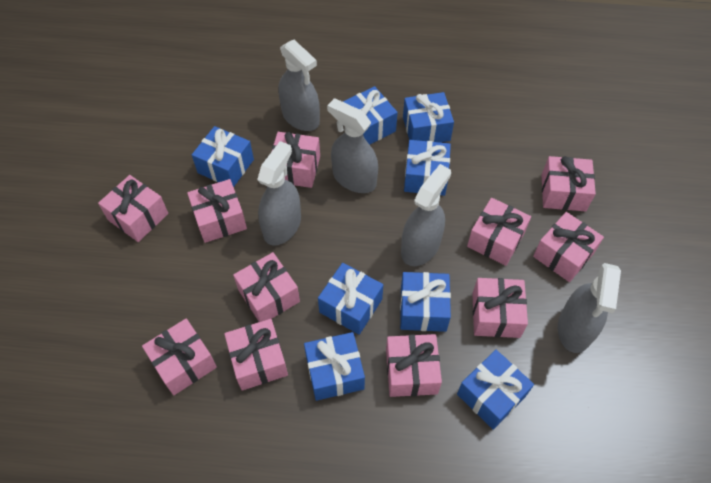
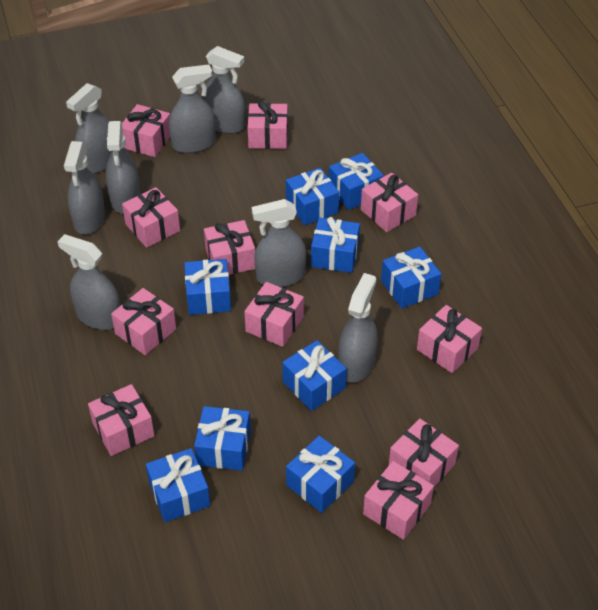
blue gift: [192,126,254,187] [304,332,365,401] [318,263,383,335] [343,86,398,145] [400,272,451,332] [403,92,454,142] [404,140,451,196] [457,350,534,430] = 8 -> [146,448,210,522] [184,259,231,315] [194,406,251,471] [282,340,347,411] [286,168,339,225] [286,436,355,513] [311,217,360,273] [329,153,384,210] [381,247,441,309] = 9
grey spray bottle: [257,141,301,246] [278,40,320,131] [327,98,378,193] [401,164,451,266] [558,263,621,353] = 5 -> [57,234,121,330] [64,141,105,234] [66,83,111,174] [106,121,141,214] [169,64,216,153] [202,46,245,134] [252,199,306,287] [338,273,378,383] = 8

